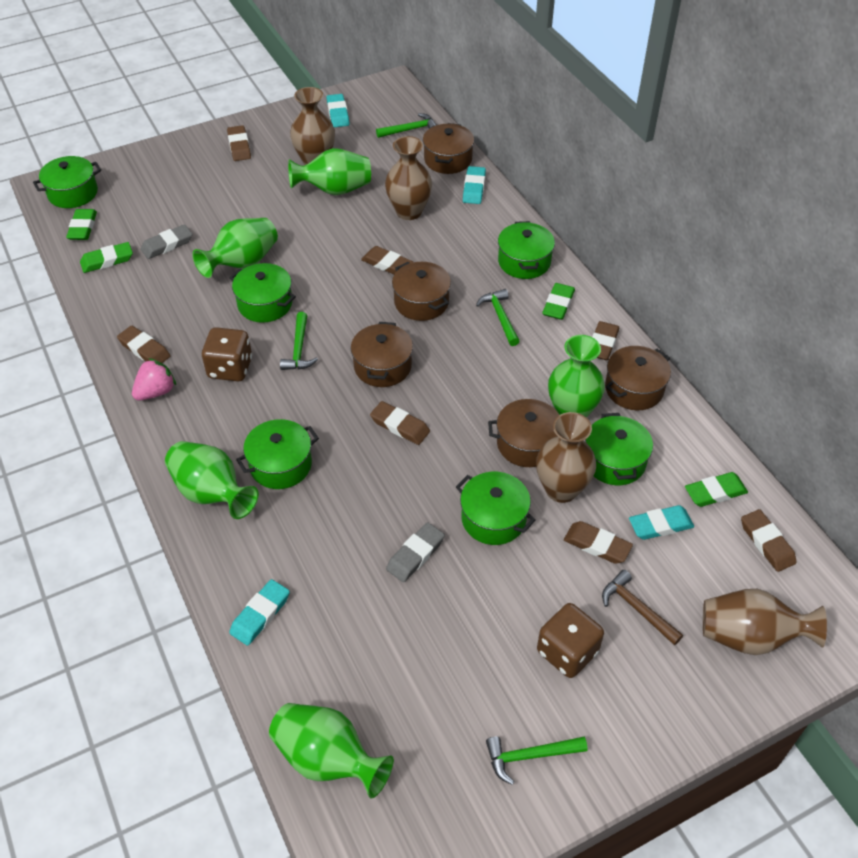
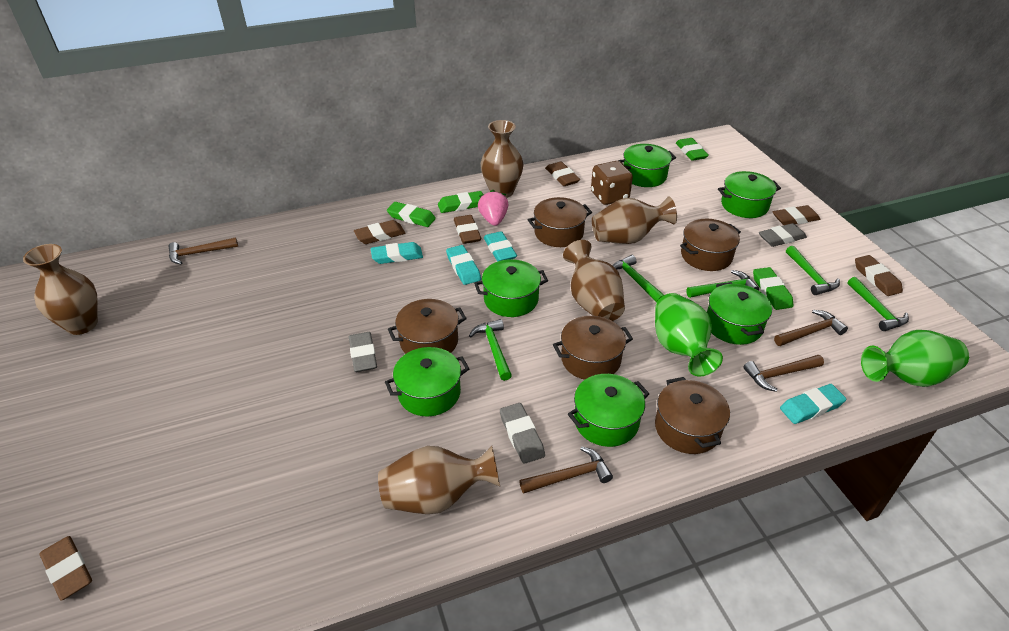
brown dice: [202,327,252,381] [537,603,604,678] = 2 -> [591,161,633,205] = 1
brown eraser: [117,326,170,363] [227,125,251,161] [361,246,413,274] [370,401,430,445] [564,521,633,564] [592,321,619,360] [741,509,796,572] = 7 -> [40,536,92,601] [354,220,405,244] [454,215,481,244] [545,162,580,186] [773,205,820,225] [855,255,903,296] = 6
brown hammer: [602,570,683,645] = 1 -> [168,237,238,264] [519,446,613,494] [743,355,824,392] [774,310,848,346] = 4
brown vase: [290,87,335,165] [385,136,432,220] [536,412,596,503] [703,589,827,655] = 4 -> [23,244,98,335] [378,446,500,514] [481,120,523,198] [563,240,625,321] [592,196,677,244] = 5
green hammer: [280,312,318,370] [376,113,436,138] [476,289,520,346] [486,737,588,785] = 4 -> [469,319,512,381] [612,255,664,302] [686,270,759,298] [786,246,840,295] [848,277,909,331] = 5
green vase: [165,441,259,519] [192,218,278,278] [269,703,394,799] [288,148,371,195] [548,335,605,417] = 5 -> [655,293,723,376] [861,330,969,387] = 2
grey eraser: [141,224,193,259] [386,522,445,582] = 2 -> [349,332,377,372] [500,403,545,464] [759,223,807,247] = 3

